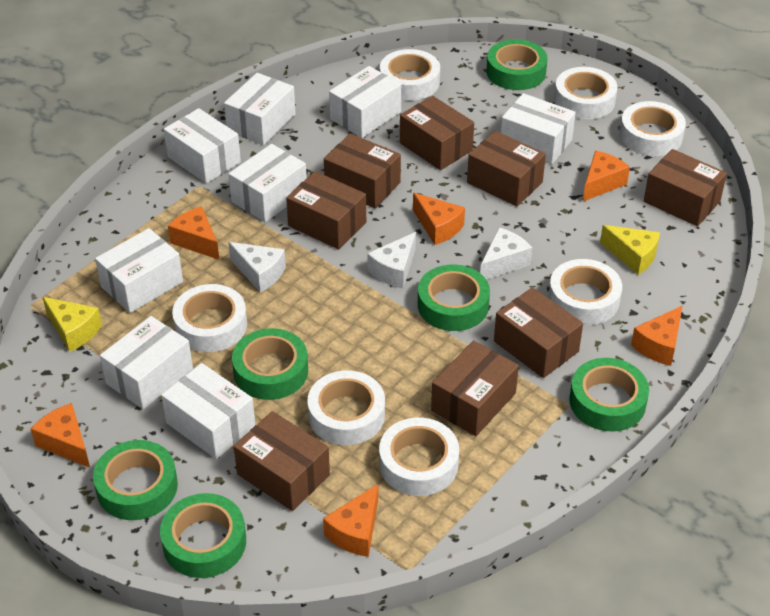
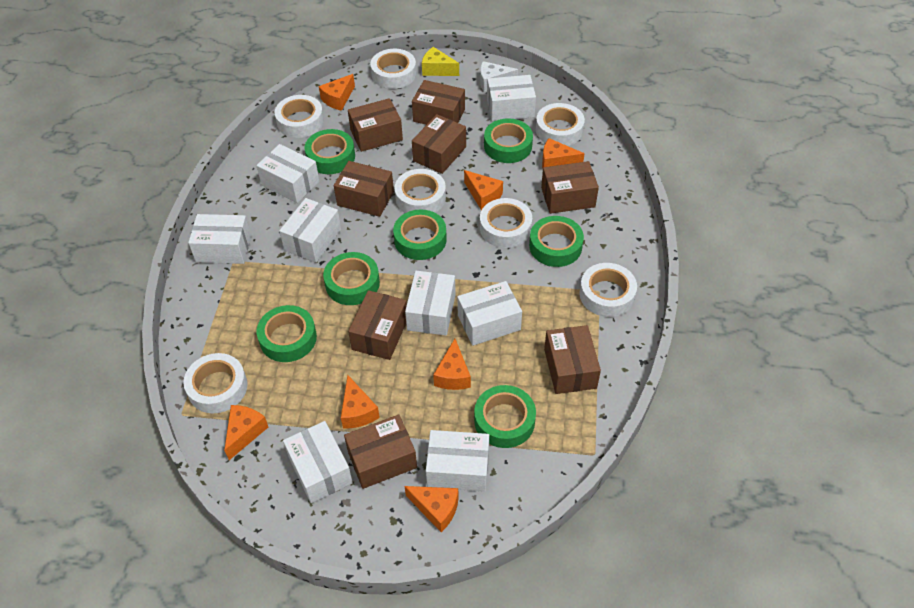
green tape: [93,440,178,520] [160,493,246,578] [232,328,308,400] [418,265,490,331] [486,39,548,90] [569,358,649,432] = 6 -> [257,305,317,362] [305,129,355,174] [323,252,380,305] [393,209,447,260] [474,385,536,448] [484,118,533,163] [529,216,584,267] = 7
orange cheese: [31,403,90,468] [168,206,219,260] [323,484,378,557] [413,193,465,245] [583,151,630,202] [631,306,682,366] = 6 -> [224,405,268,460] [319,74,355,111] [341,375,380,428] [404,486,459,532] [433,339,471,390] [464,170,503,210] [542,138,585,168] = 7
white cheese: [228,242,286,292] [367,232,416,288] [480,227,532,280] = 3 -> [480,61,518,92] = 1
yellow cheese: [43,297,102,352] [600,225,660,275] = 2 -> [422,47,459,76] = 1

